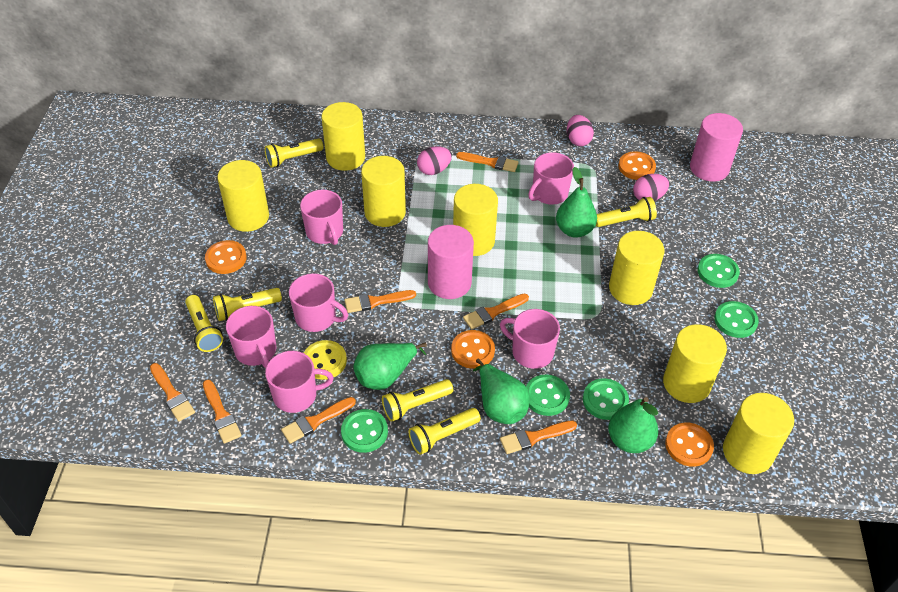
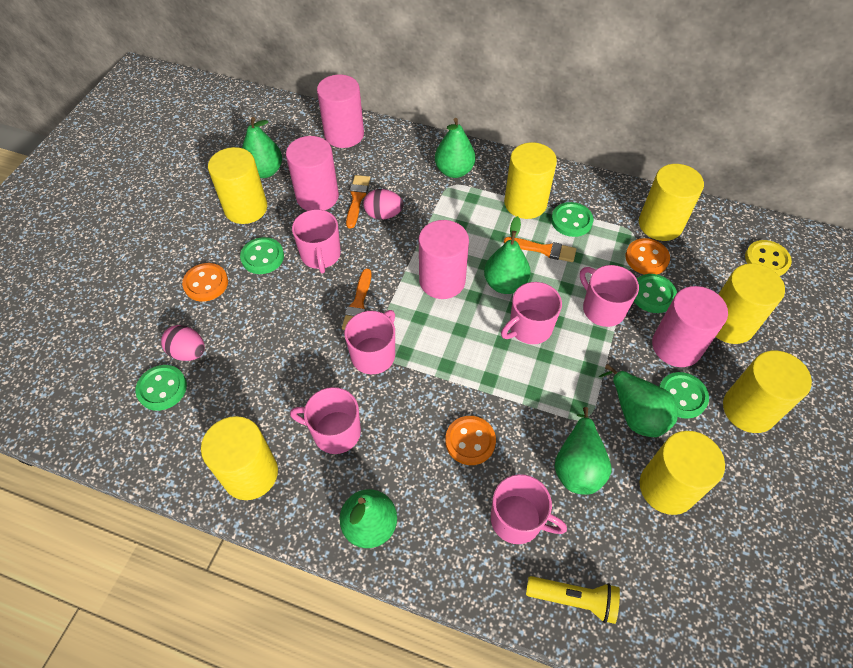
green pear: [353,343,427,390] [473,359,530,424] [556,167,597,238] [608,397,658,453] = 4 -> [242,117,282,178] [339,489,397,548] [435,118,475,178] [484,216,531,294] [554,407,611,495] [599,364,678,437] = 6
orange brush: [150,363,195,422] [203,380,242,444] [281,397,356,444] [344,290,416,313] [456,152,519,172] [463,293,529,329] [500,420,577,454] = 7 -> [342,268,372,330] [346,175,370,229] [504,237,576,262] = 3
orange button: [205,240,247,274] [451,330,495,369] [618,151,656,180] [665,422,714,467] = 4 -> [182,263,228,302] [445,416,496,465] [626,238,670,275] = 3
pink cylinder: [428,225,474,299] [690,113,743,182] = 2 -> [286,136,339,211] [317,75,364,148] [419,220,469,299] [652,286,728,367] = 4
pink egg: [417,146,452,175] [567,115,594,146] [633,174,669,201] = 3 -> [161,325,205,361] [363,189,404,220] = 2
yellow flashlight: [185,295,223,352] [213,288,282,321] [265,138,324,168] [382,379,453,422] [409,408,481,455] [596,197,657,227] = 6 -> [526,576,620,624] = 1

